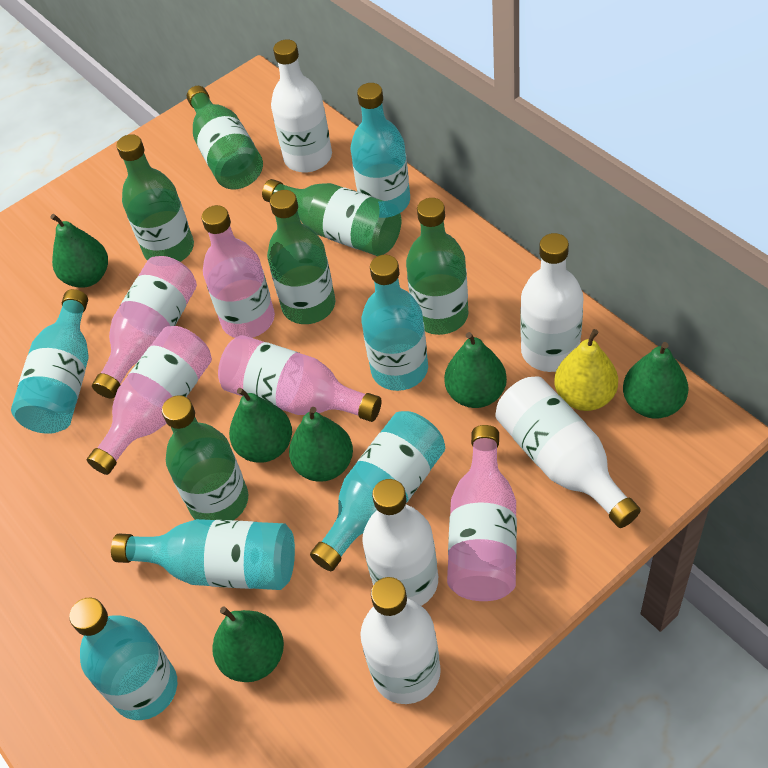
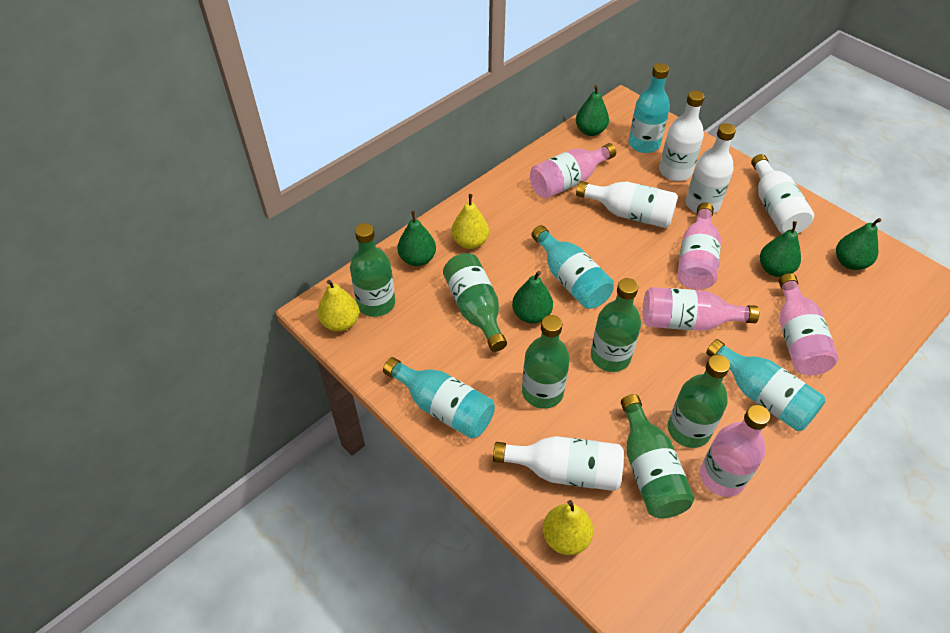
green pear: [50,214,108,288] [212,606,284,682] [229,388,292,463] [289,407,353,482] [444,332,507,408] [623,342,688,419] = 6 -> [398,211,436,266] [512,271,553,323] [576,85,609,136] [760,221,801,277] [836,218,882,270] = 5
turquoise bottle: [11,289,89,434] [69,598,177,720] [111,519,295,590] [310,411,445,571] [350,83,410,213] [361,255,428,391] = 6 -> [383,357,495,439] [531,225,614,309] [628,63,670,153] [706,339,825,431] = 4
yellow pear: [554,329,618,411] = 1 -> [318,280,359,332] [452,194,489,249] [543,500,593,555] = 3

